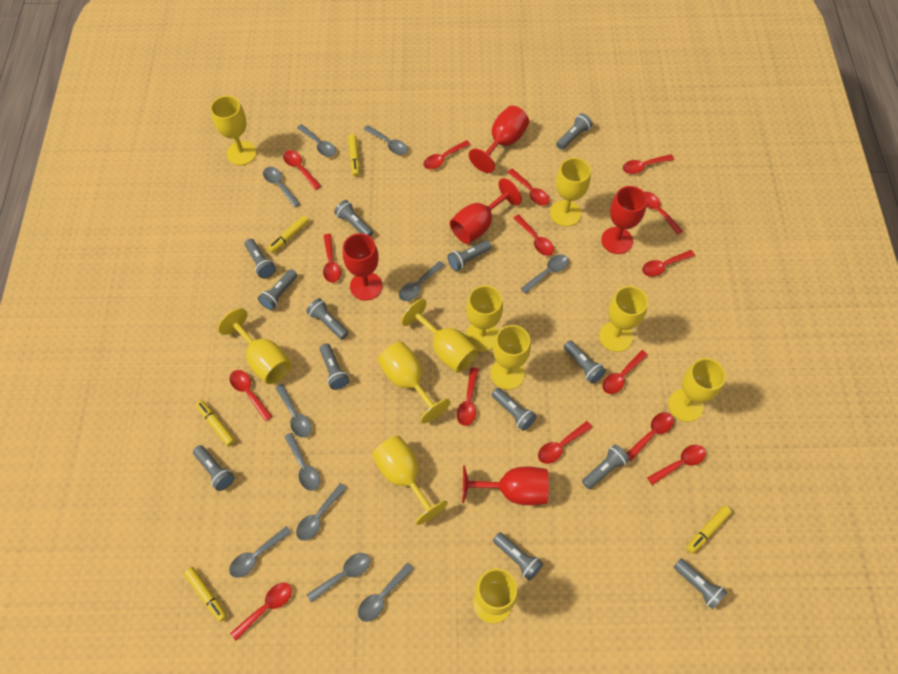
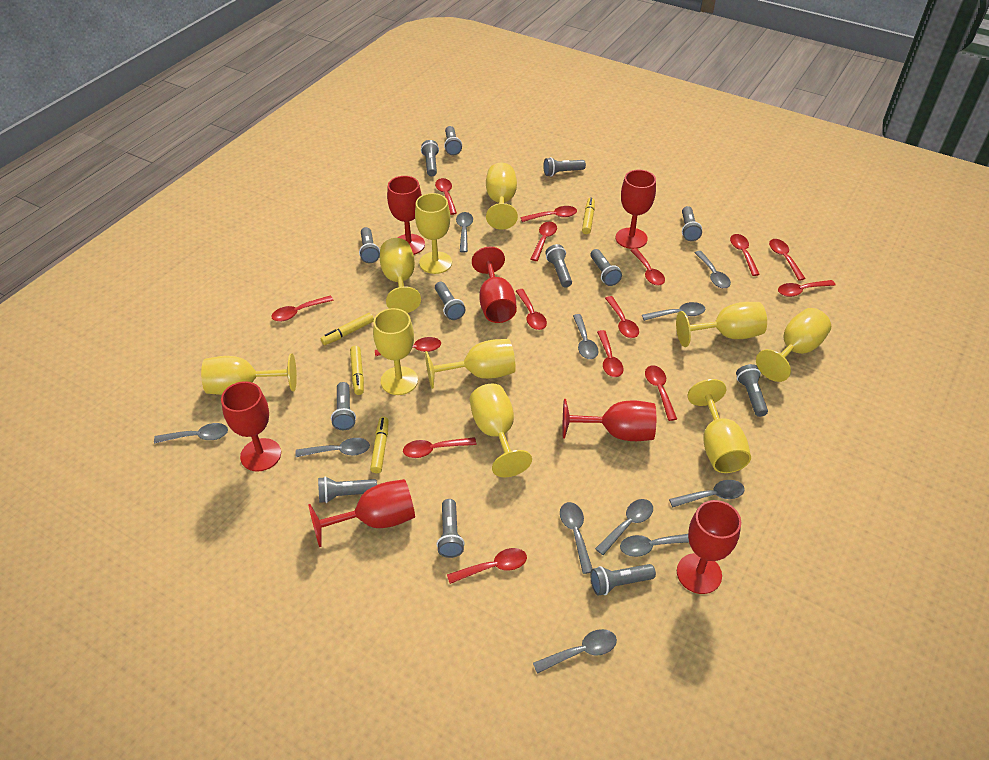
red goblet: [343,233,382,301] [450,178,522,244] [462,465,549,505] [469,106,529,173] [601,186,647,254] = 5 -> [221,381,281,472] [308,479,415,547] [387,176,425,255] [472,247,517,323] [562,399,656,441] [616,170,656,249] [677,500,741,594] = 7
yellow goblet: [210,96,257,166] [218,308,292,384] [372,436,448,525] [378,342,451,423] [401,299,479,373] [466,286,503,351] [473,568,518,623] [491,325,531,390] [550,158,591,227] [599,286,648,352] [668,358,726,422] = 11 -> [201,353,297,395] [373,308,418,395] [380,238,421,313] [415,193,452,274] [425,339,516,389] [470,384,532,477] [486,163,518,230] [676,302,767,347] [688,379,751,473] [756,308,831,382] = 10
yellow marker: [184,567,227,622] [196,400,235,447] [267,215,309,254] [348,134,360,177] [686,505,732,554] = 5 -> [320,313,374,345] [350,346,364,395] [370,417,389,473] [582,198,595,234] = 4

